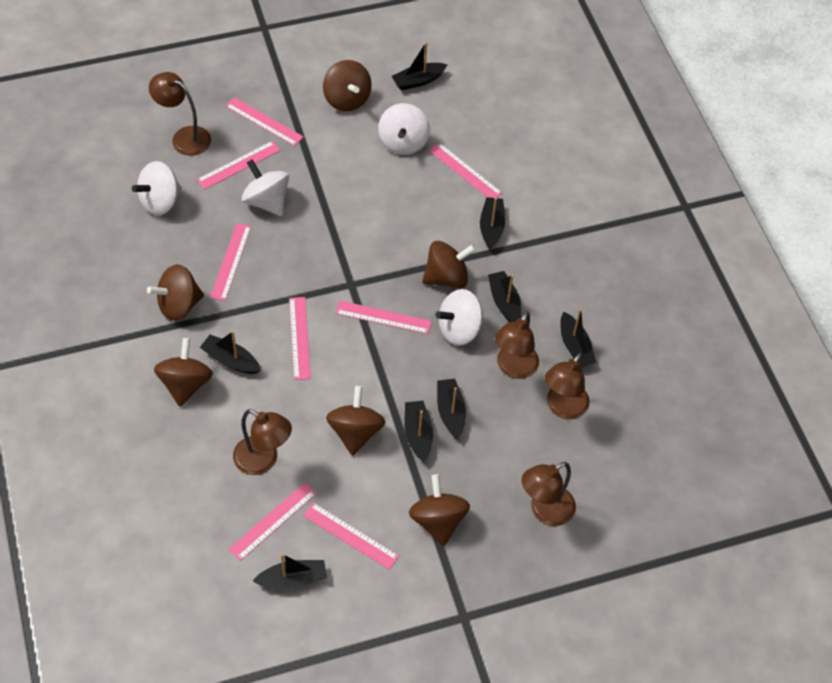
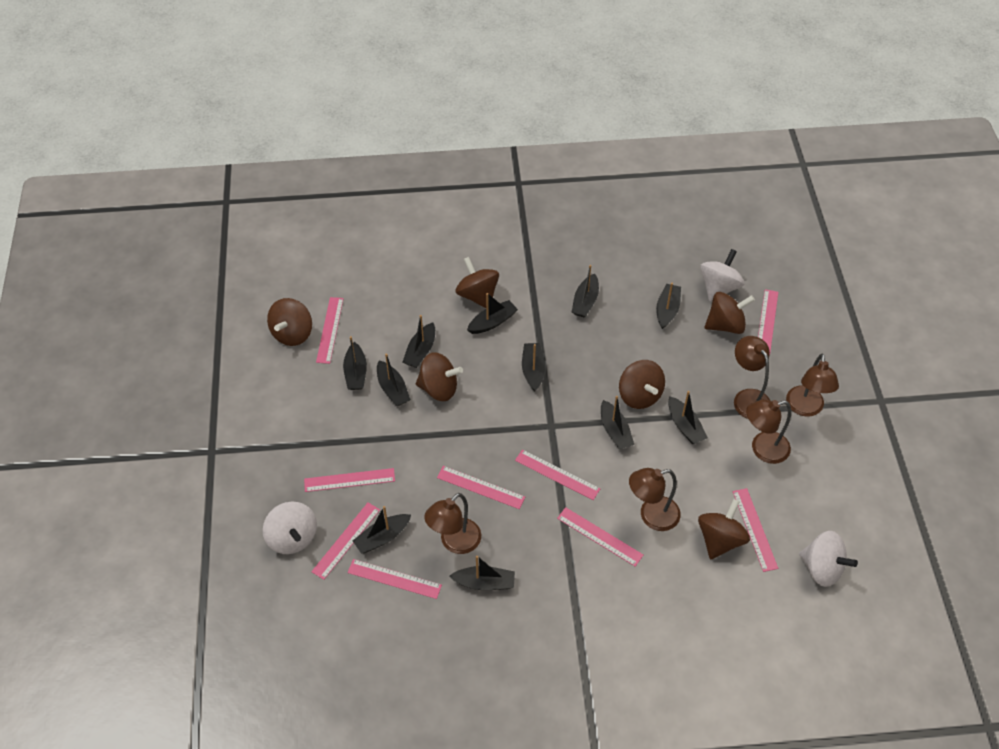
black boat: [200,331,261,374] [253,554,327,589] [392,42,447,90] [404,401,433,462] [437,379,466,439] [480,197,505,250] [488,271,521,322] [560,308,596,367] = 8 -> [343,336,367,390] [353,506,411,554] [377,353,411,406] [402,315,435,368] [449,556,515,590] [467,293,518,334] [522,343,545,392] [572,265,599,317] [601,396,634,450] [656,282,681,329] [668,391,708,444] = 11
pink ruler: [196,141,281,190] [210,223,251,301] [225,97,304,146] [228,482,317,561] [289,297,311,380] [303,503,399,570] [335,301,432,334] [429,142,502,198] = 8 -> [304,468,395,492] [311,503,380,580] [316,297,344,364] [347,559,442,599] [437,466,525,509] [515,449,600,500] [557,507,643,567] [733,488,778,572] [758,289,778,355] = 9
white spinning top: [132,161,182,216] [242,159,289,216] [378,103,430,155] [435,289,484,346] = 4 -> [263,502,317,554] [700,249,744,302] [799,531,858,587] = 3

